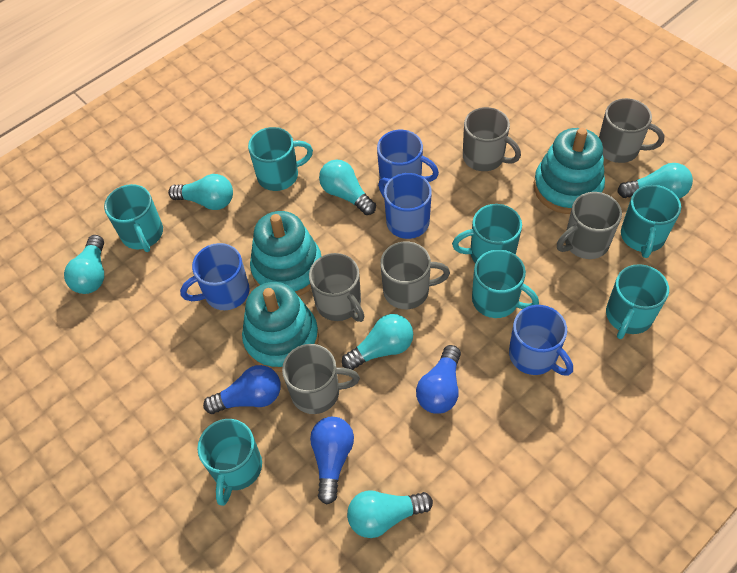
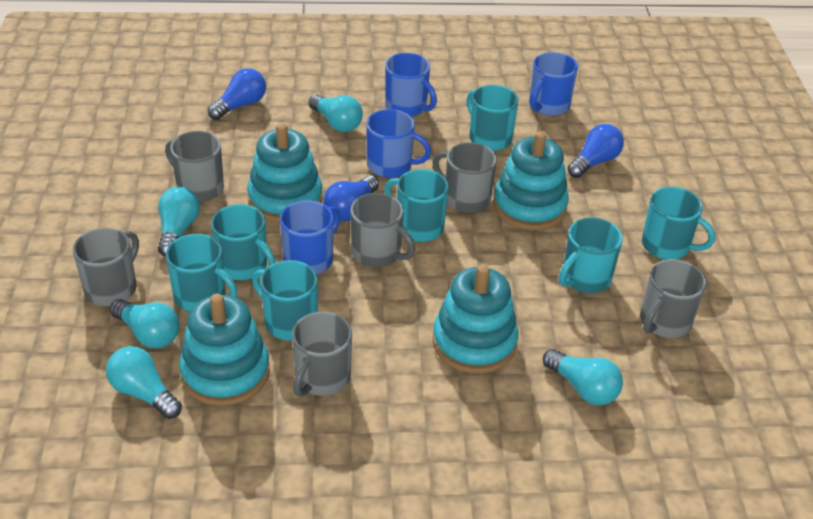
turquoise light bulb: [64,235,104,294] [168,174,233,210] [319,160,376,215] [342,314,413,370] [347,490,433,538] [617,163,693,199] = 6 -> [106,346,182,419] [110,299,180,348] [158,187,200,257] [308,94,363,132] [543,349,623,405] = 5
turquoise stacking toy: [242,282,319,372] [250,211,322,296] [534,128,605,214] = 3 -> [179,293,270,406] [247,123,323,223] [433,265,519,374] [493,131,569,230] = 4

